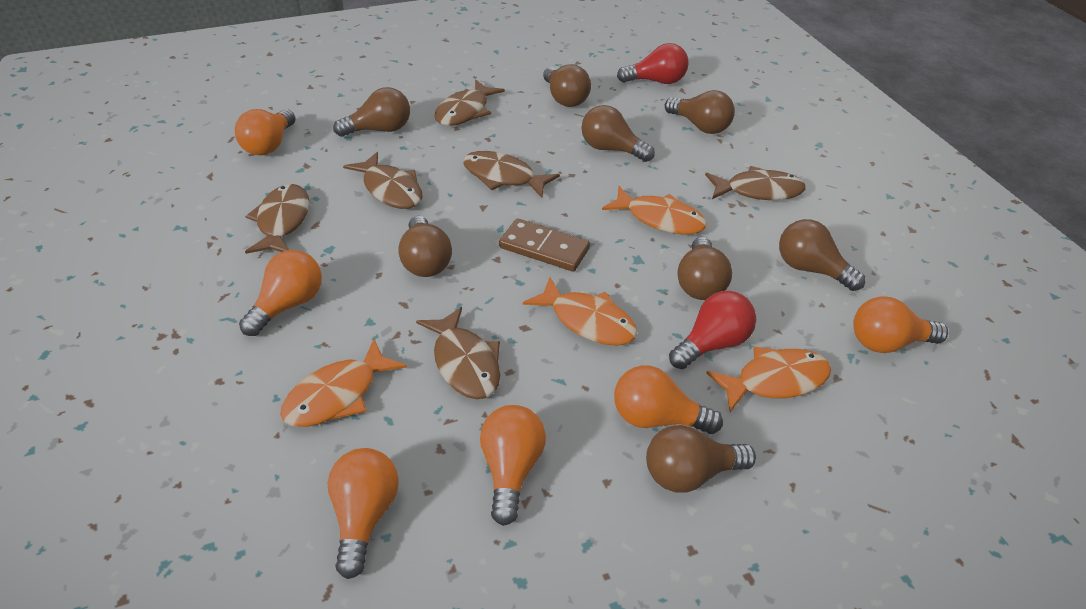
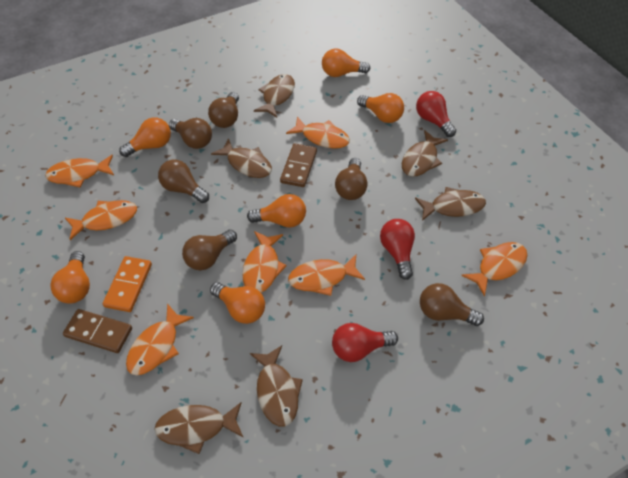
brown domino: [499,218,590,272] = 1 -> [63,309,132,353] [280,143,317,187] = 2
brown light bulb: [333,87,410,137] [398,216,452,277] [543,64,591,107] [581,105,655,162] [646,425,756,493] [665,90,735,134] [677,237,732,300] [779,219,865,291] = 8 -> [158,160,209,203] [169,118,212,149] [182,229,237,270] [208,92,239,128] [335,158,368,200] [420,283,484,326] = 6
orange domino: none = 0 -> [103,256,152,312] = 1
orange fish: [280,339,407,427] [523,277,637,345] [602,186,707,234] [706,346,831,412] = 4 -> [45,155,114,187] [65,200,137,240] [126,303,194,375] [242,231,287,293] [286,116,350,149] [288,255,365,296] [461,242,527,296] = 7
red light bulb: [617,43,689,84] [669,291,756,369] = 2 -> [332,323,398,362] [380,219,415,280] [416,91,456,137] = 3

